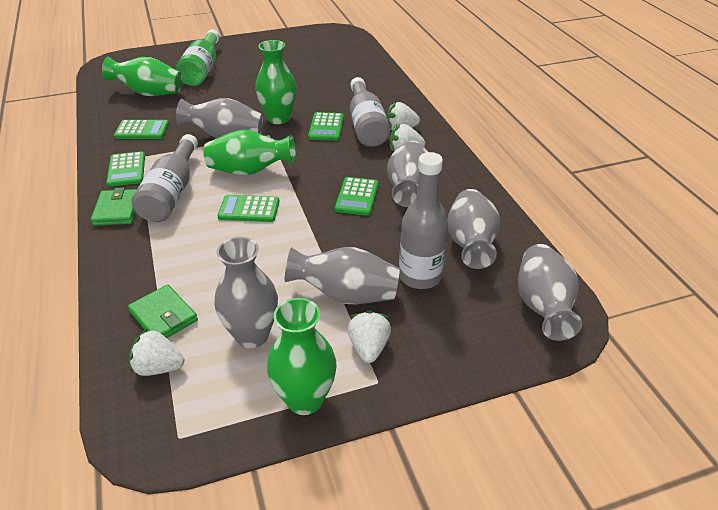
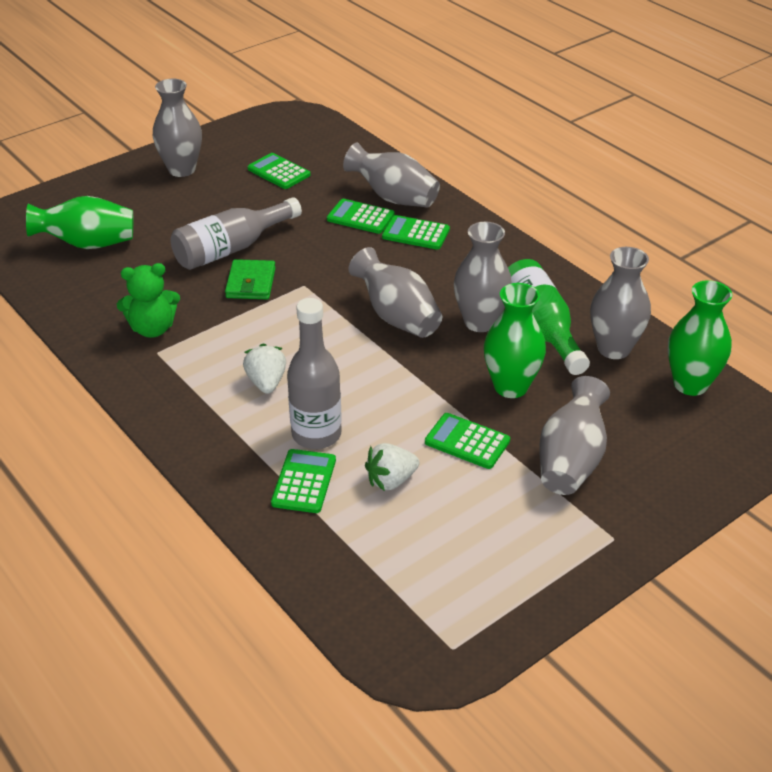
green teddy bear: none = 0 -> [117,263,180,338] = 1
green vase: [102,57,182,96] [203,129,296,175] [255,40,297,124] [267,298,337,415] = 4 -> [26,196,133,249] [484,283,546,398] [668,280,732,396] = 3
green wallet: [91,187,137,226] [128,285,198,338] = 2 -> [225,259,276,299] = 1
grey bottle: [132,134,198,222] [350,77,390,147] [399,152,448,289] = 3 -> [171,197,302,270] [287,298,342,449] = 2
white strawberry: [129,328,184,376] [347,310,391,363] [386,102,420,130] [389,124,425,152] = 4 -> [243,344,286,394] [365,443,419,491] = 2

